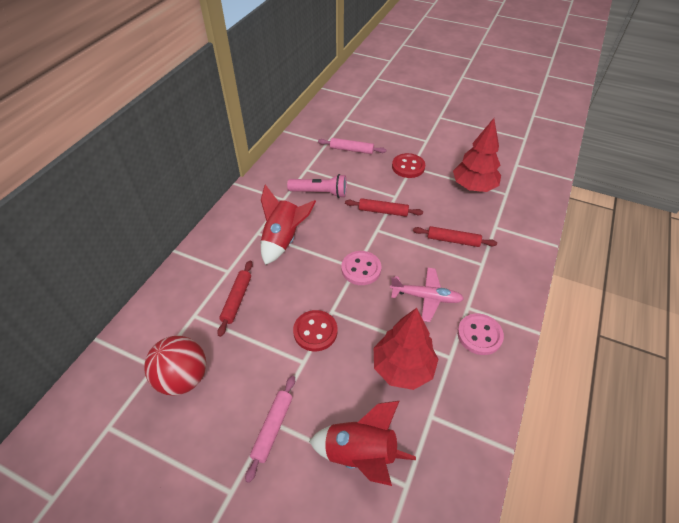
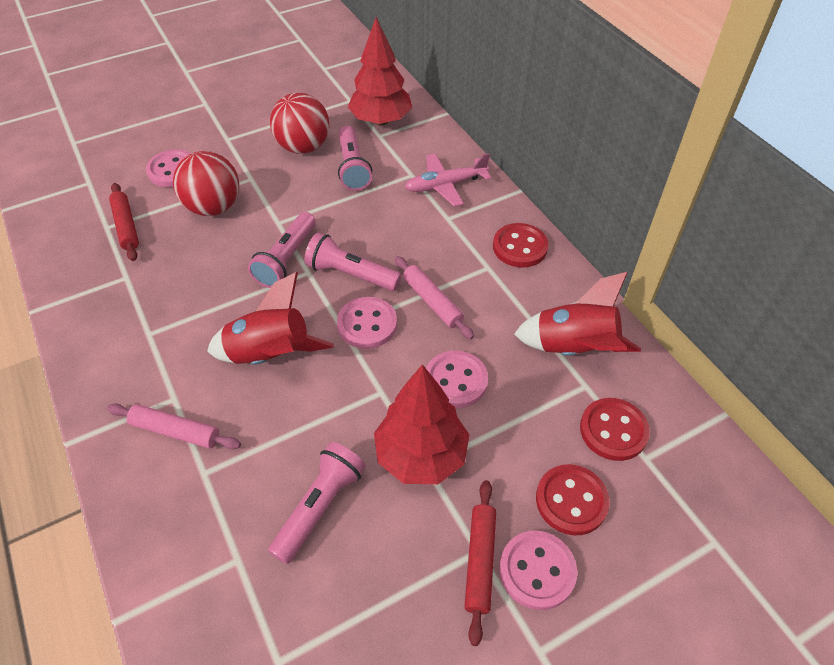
pink button: [341,251,381,285] [457,314,504,355] = 2 -> [146,149,192,187] [337,297,397,349] [426,351,488,408] [499,531,577,610] = 4
pink flashlight: [287,174,347,198] = 1 -> [248,212,316,288] [268,442,366,564] [304,233,401,291] [338,126,372,191] = 4
red ball: [144,336,206,395] = 1 -> [173,151,239,216] [270,93,329,154] = 2
red button: [293,310,337,351] [392,153,425,178] = 2 -> [493,223,549,267] [536,464,610,535] [580,398,650,461] = 3
red rolling pin: [217,261,253,337] [345,198,423,217] [413,226,497,247] = 3 -> [109,183,139,261] [464,480,496,646] = 2

